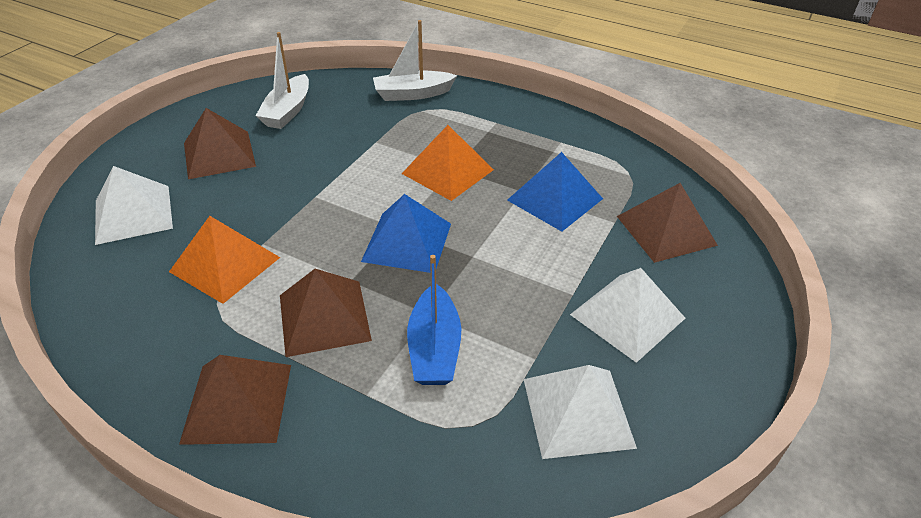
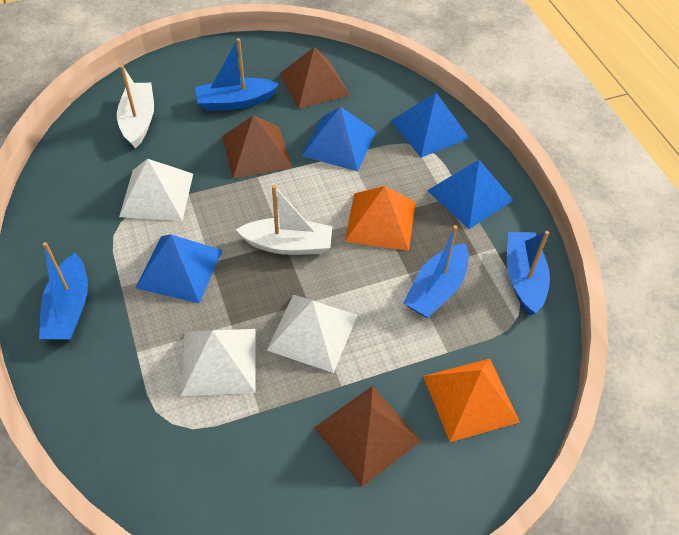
blue boat: [407,255,461,385] = 1 -> [39,242,88,340] [195,38,279,111] [404,225,469,318] [507,231,550,315] = 4
blue pyramid: [361,194,451,273] [507,152,603,232] = 2 -> [135,234,223,303] [302,107,376,172] [391,93,469,158] [427,160,514,229] = 4
brown pyramid: [179,355,291,445] [184,108,256,179] [280,269,372,357] [617,183,718,263] = 4 -> [222,115,292,179] [279,47,350,109] [314,386,421,487] = 3

